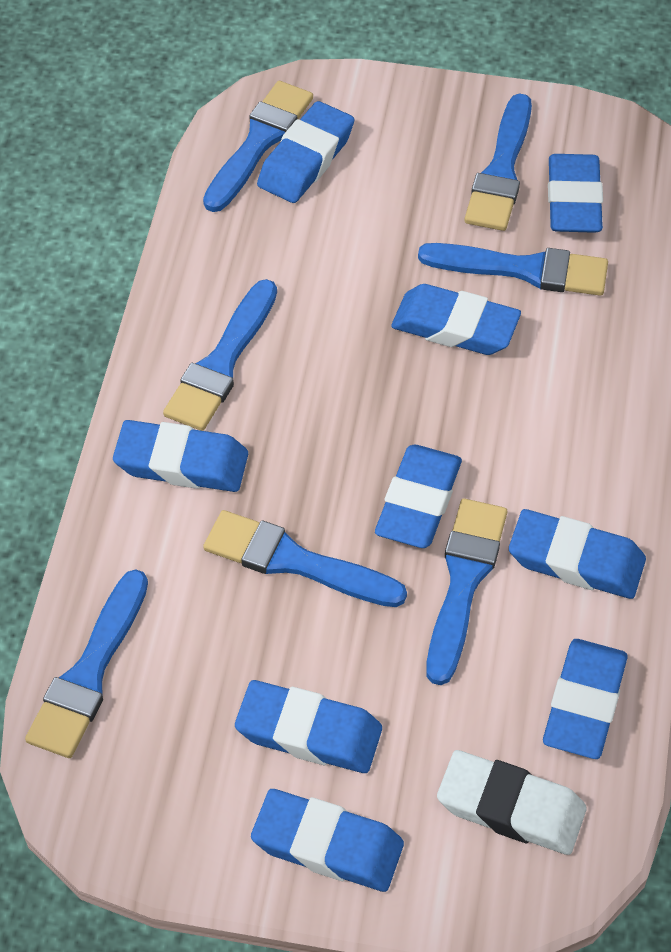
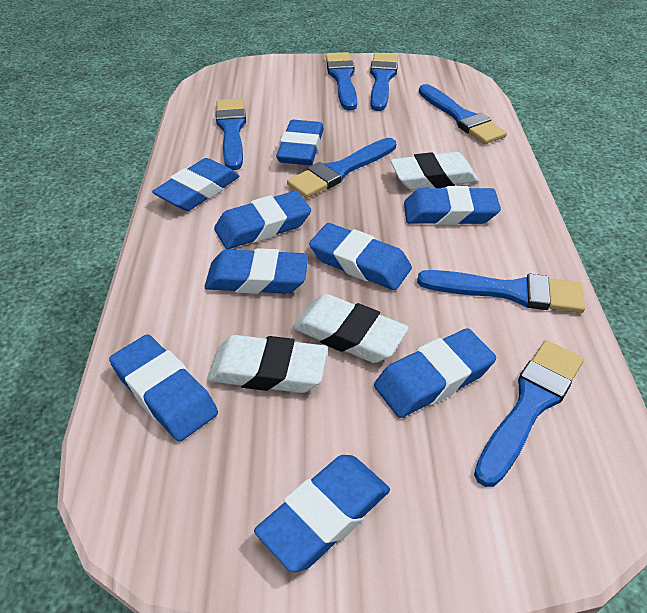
white eraser: [437,750,587,855] = 1 -> [207,335,328,393] [293,294,409,363] [390,152,479,190] = 3

